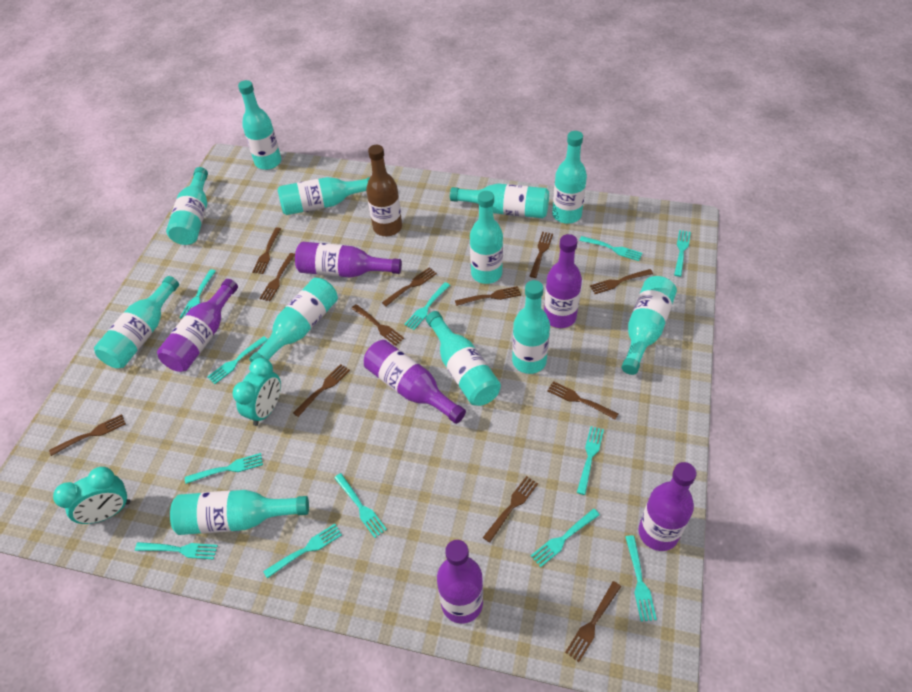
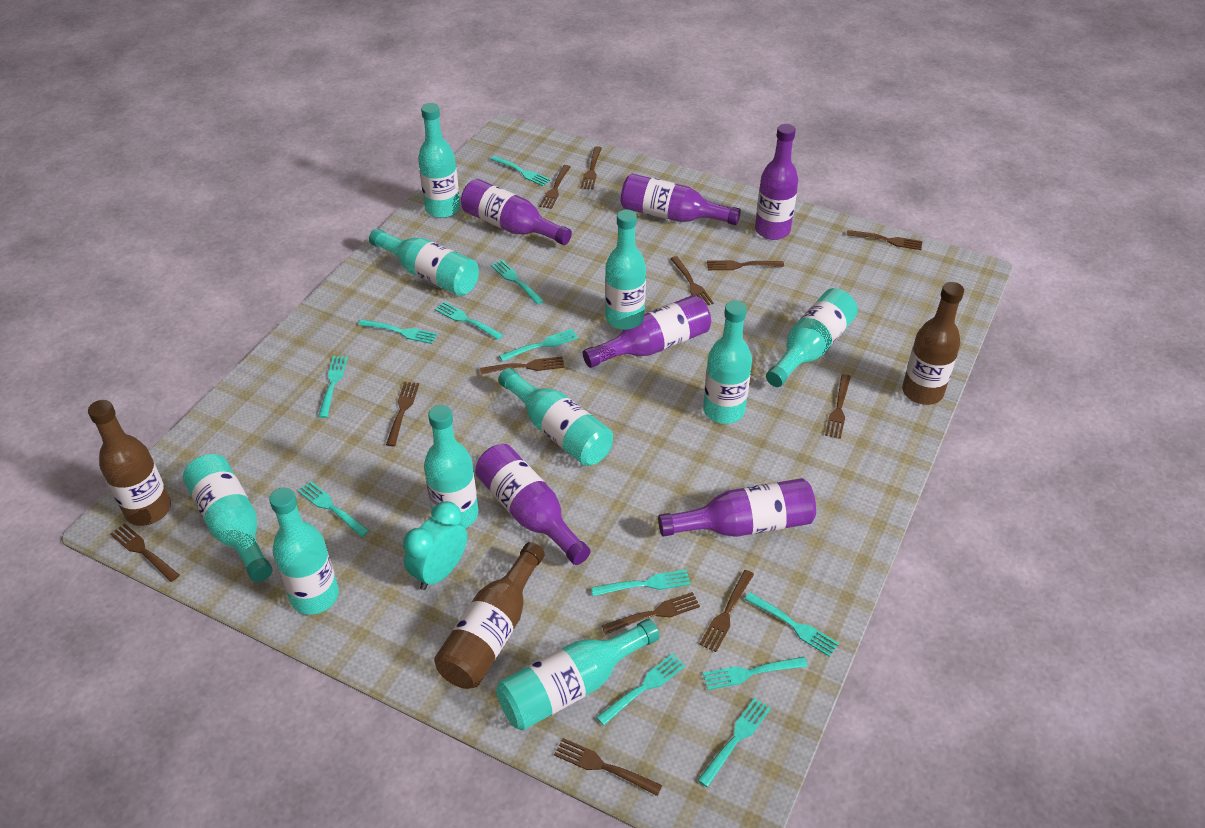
brown bottle: [366,145,402,236] = 1 -> [88,400,171,526] [434,542,545,689] [902,282,964,405] = 3
turquoise bottle: [94,276,179,368] [166,167,208,245] [170,490,309,535] [238,80,281,170] [249,278,338,363] [278,177,370,215] [426,311,501,406] [450,184,549,218] [470,191,503,284] [512,280,550,374] [552,131,587,224] [622,276,677,375] = 12 -> [183,454,273,582] [269,487,339,615] [369,228,479,296] [418,103,460,218] [424,405,478,528] [496,618,660,731] [498,368,613,466] [605,210,646,329] [703,300,752,424] [766,288,858,387] = 10
turquoise clock: [53,467,130,524] [232,358,281,426] = 2 -> [403,501,467,590] = 1

